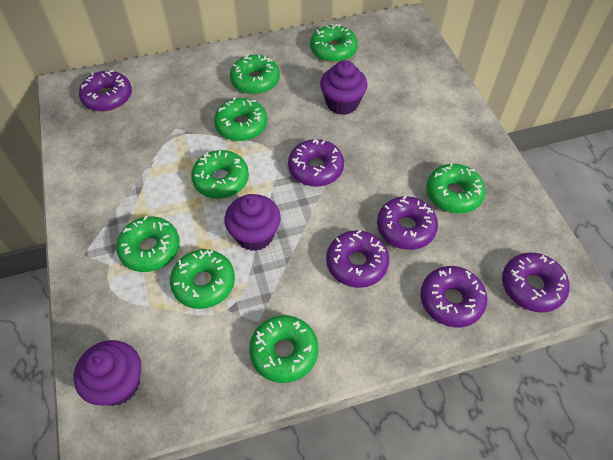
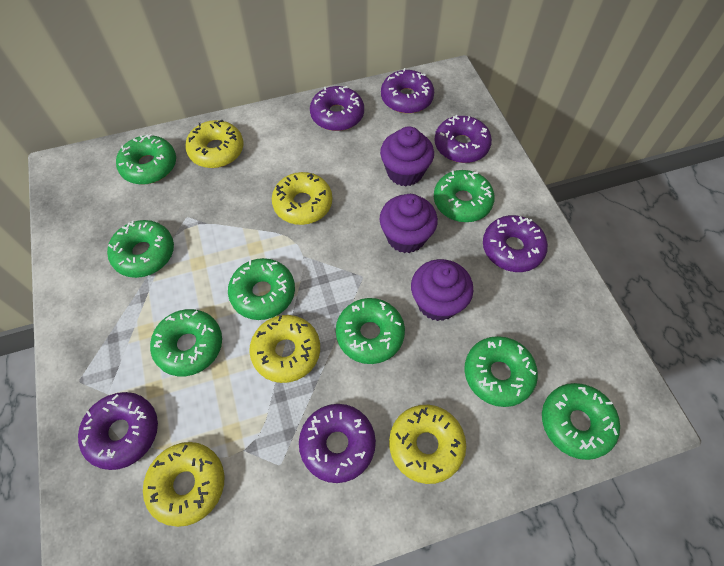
yellow donut: none = 0 -> [143,442,225,527] [185,120,244,168] [249,315,320,383] [272,172,333,225] [389,405,466,484] = 5

